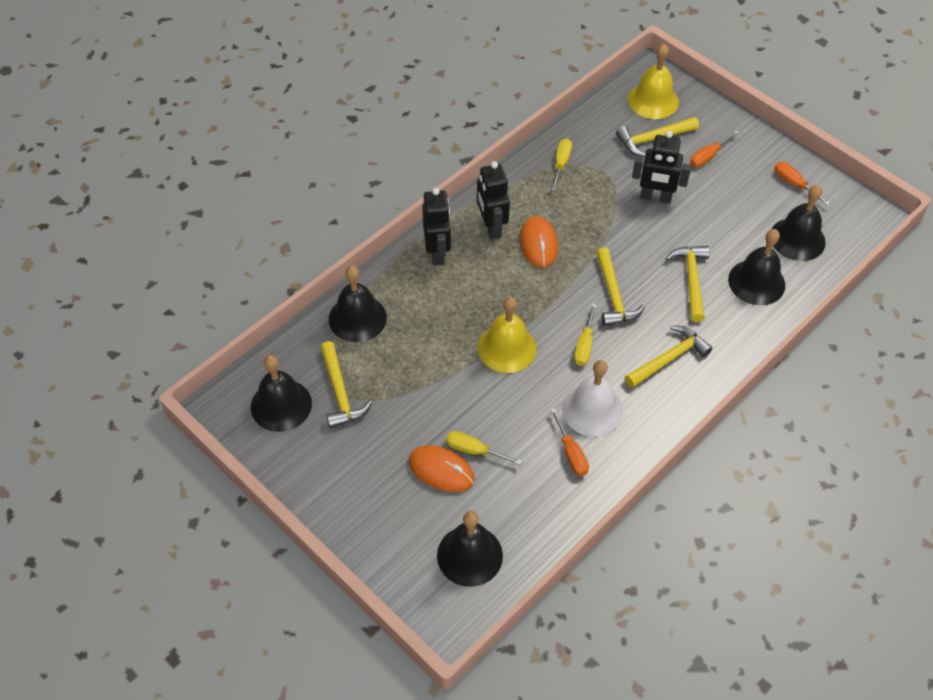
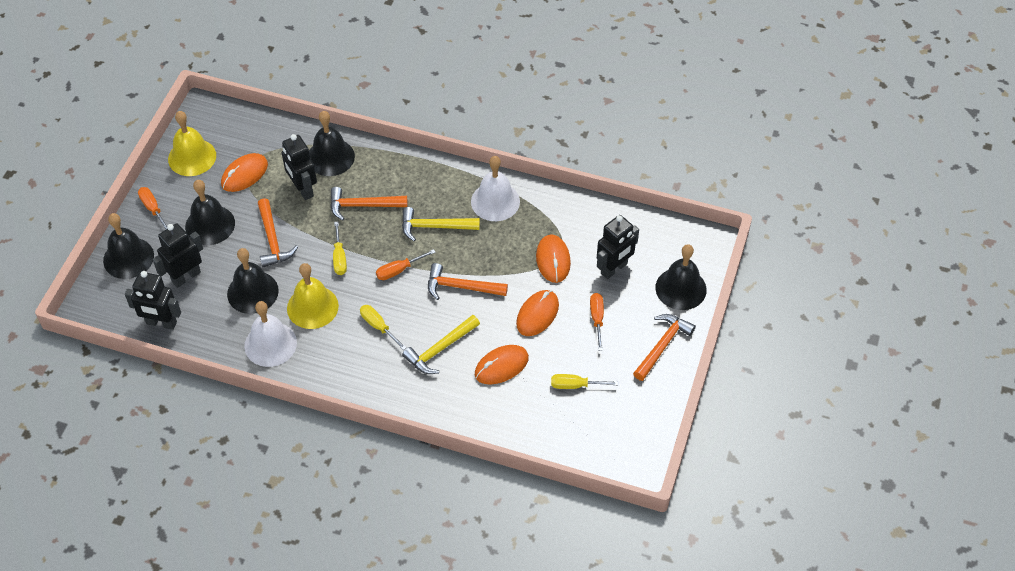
black robot: [422,188,451,266] [477,161,510,240] [632,131,691,204] = 3 -> [125,271,181,330] [152,223,203,288] [282,134,317,200] [597,215,639,279] = 4
orange hammer: none = 0 -> [258,198,298,267] [330,187,408,221] [428,263,508,300] [633,314,696,381] = 4
orange mouse: [409,445,475,492] [520,216,558,268] = 2 -> [221,153,268,192] [475,345,529,385] [516,290,559,336] [536,234,571,283] = 4
white bell: [562,360,623,436] = 1 -> [244,301,297,367] [471,156,520,221] = 2
yellow hammer: [320,341,372,428] [596,247,645,326] [616,117,699,157] [625,326,712,388] [666,246,710,322] = 5 -> [402,207,480,242] [402,315,480,374] = 2

